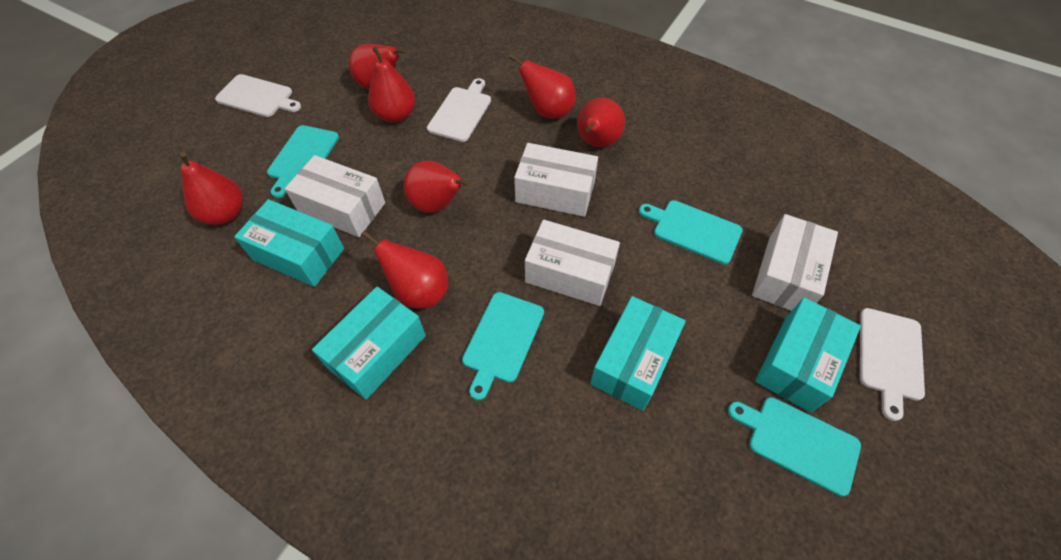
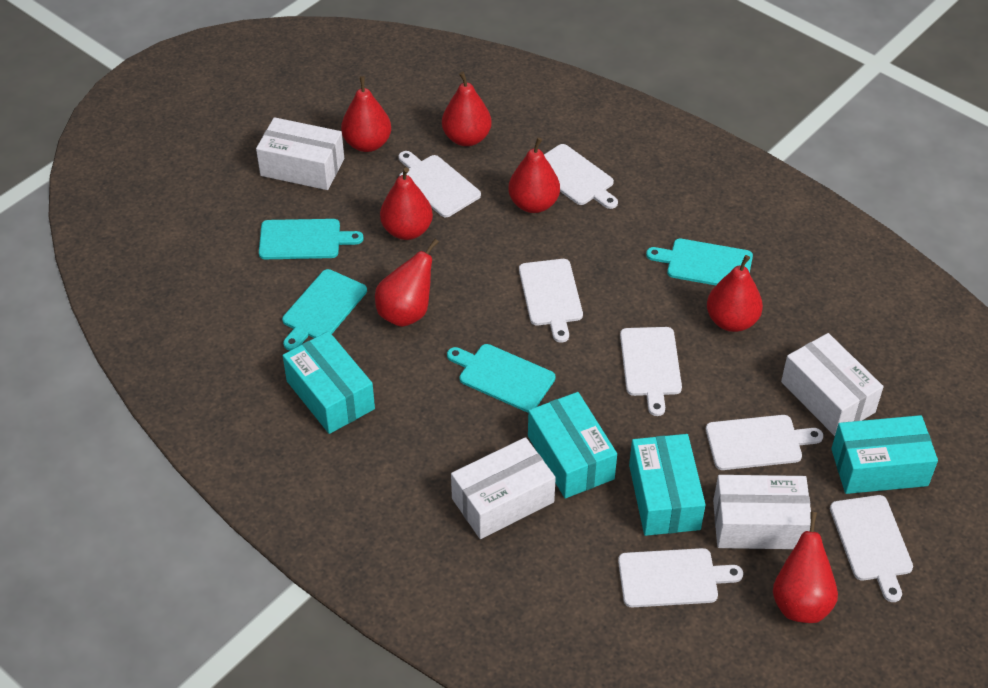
white cutting board: [215,74,301,117] [427,78,491,142] [860,308,925,421] = 3 -> [398,151,481,217] [519,259,583,343] [544,144,618,209] [618,548,743,608] [620,327,682,416] [706,415,823,470] [830,495,913,602] = 7

